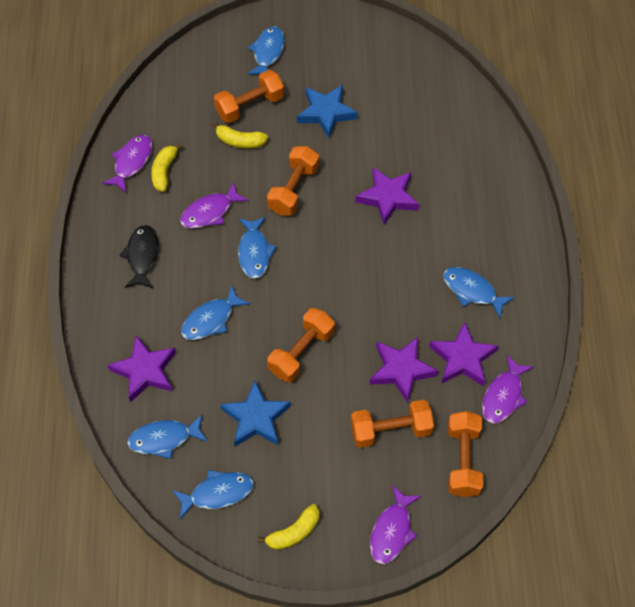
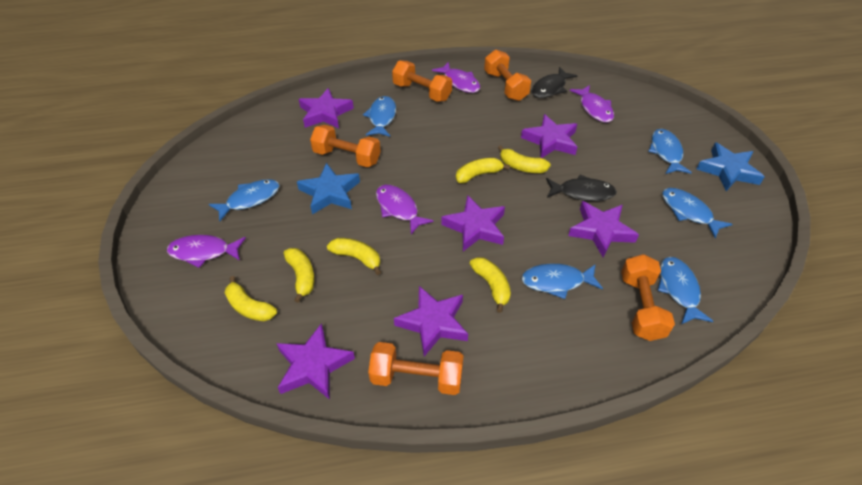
black fish: [119,225,159,288] = 1 -> [532,67,577,98] [546,175,617,201] = 2
purple star: [108,336,176,402] [356,167,419,225] [369,337,438,403] [429,322,499,386] = 4 -> [276,323,355,400] [299,88,354,128] [394,286,468,356] [441,195,505,251] [521,114,577,158] [568,201,639,257] = 6
yellow banana: [151,143,183,192] [213,121,268,149] [257,504,319,550] = 3 -> [225,276,277,321] [284,248,315,303] [327,238,381,275] [456,158,510,183] [470,257,511,313] [498,145,551,173] = 6

